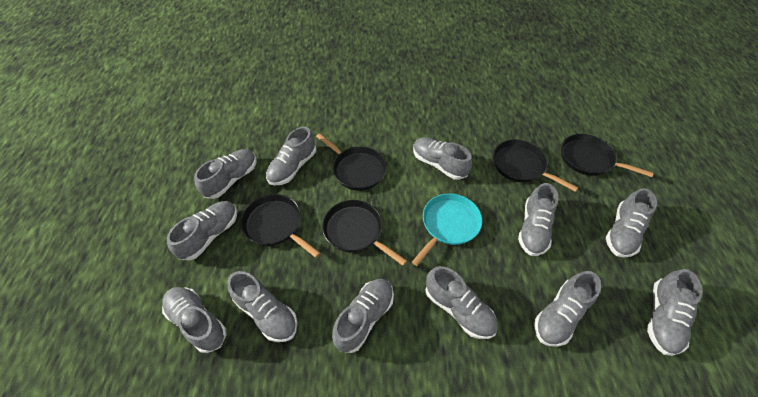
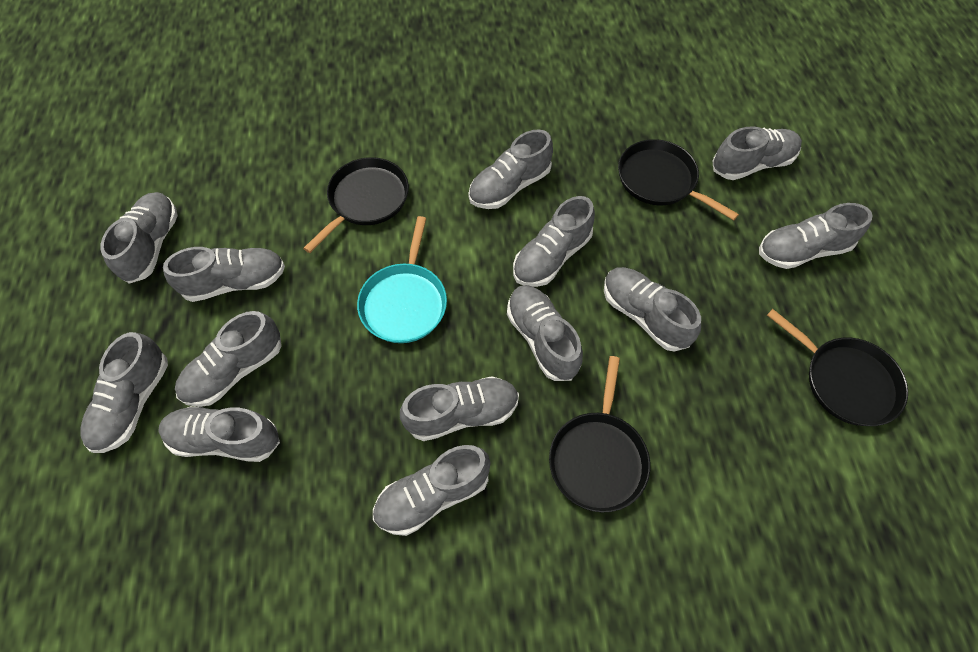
black pan: [241,194,320,258] [316,133,387,190] [322,200,407,266] [493,139,578,192] [561,134,654,177] = 5 -> [303,157,409,253] [549,356,650,512] [618,139,739,220] [767,309,908,426] = 4
grey shoe: [162,287,226,353] [167,201,237,260] [194,149,257,199] [227,271,297,342] [266,127,316,186] [332,279,394,353] [413,137,472,180] [425,266,498,339] [518,183,559,256] [535,271,601,347] [606,188,657,258] [647,269,703,356] = 12 -> [81,332,168,453] [100,192,178,284] [158,406,280,462] [163,247,285,302] [175,311,282,407] [373,445,491,536] [400,376,519,441] [468,129,553,209] [507,285,583,381] [513,196,595,287] [604,267,701,352] [712,127,802,180] [759,203,873,269] = 13

